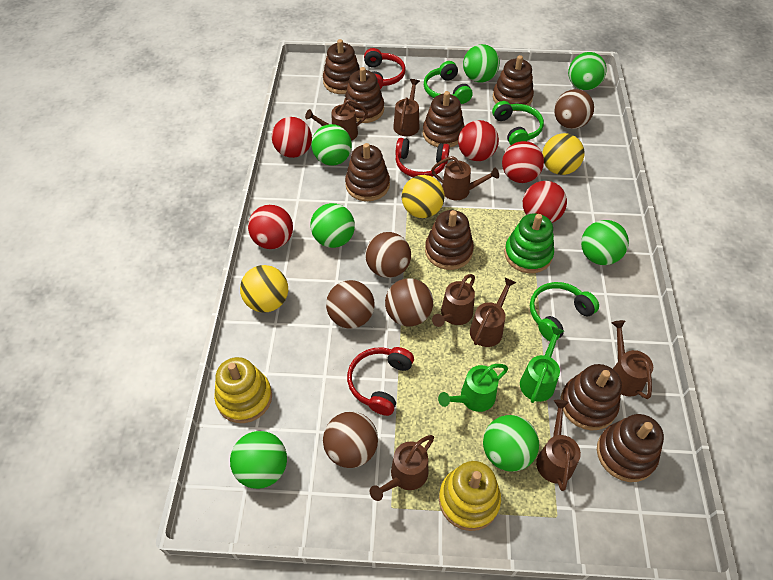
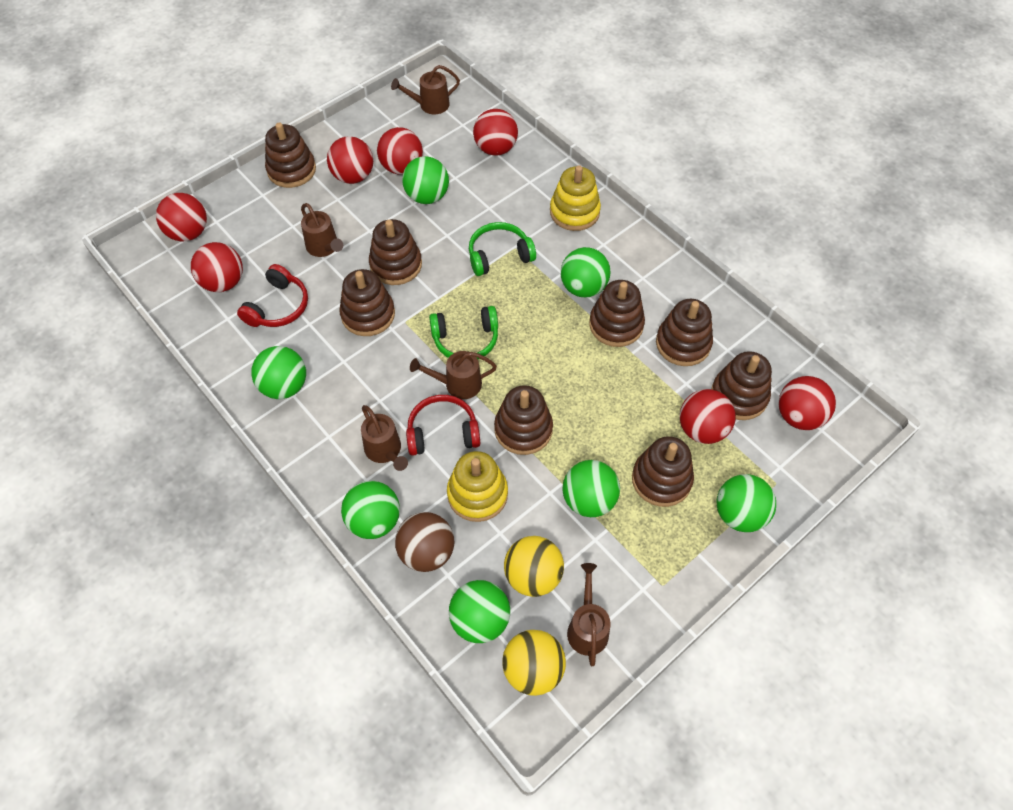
brown ball: [323,412,378,468] [326,280,375,329] [365,232,411,278] [385,278,433,326] [554,89,594,129] = 5 -> [395,512,454,572] = 1
brown watering can: [305,99,368,141] [370,435,434,501] [393,79,420,136] [431,156,499,200] [432,274,475,327] [470,277,516,347] [536,400,581,491] [612,320,653,399] = 8 -> [301,203,343,257] [361,405,408,471] [391,65,460,114] [410,351,497,399] [567,563,611,666] = 5
green headphones: [424,61,473,104] [492,101,544,145] [530,282,599,341] = 3 -> [429,306,498,359] [469,222,536,276] = 2
green stacking toy: [504,213,554,273] = 1 -> none = 0
green watering can: [438,364,508,412] [520,326,564,403] = 2 -> none = 0
red ball: [248,205,293,249] [272,117,312,158] [458,120,499,161] [502,141,544,183] [523,181,567,223] = 5 -> [156,193,207,241] [191,242,243,292] [327,136,373,184] [377,127,423,175] [473,109,518,156] [679,389,736,444] [779,376,836,430] = 7
red headphones: [347,347,414,416] [364,48,406,89] [395,138,450,177] = 3 -> [237,264,308,327] [406,395,480,456] = 2
yellow ball: [240,265,288,313] [402,175,445,218] [542,133,584,175] = 3 -> [502,630,566,696] [504,536,564,597] = 2

